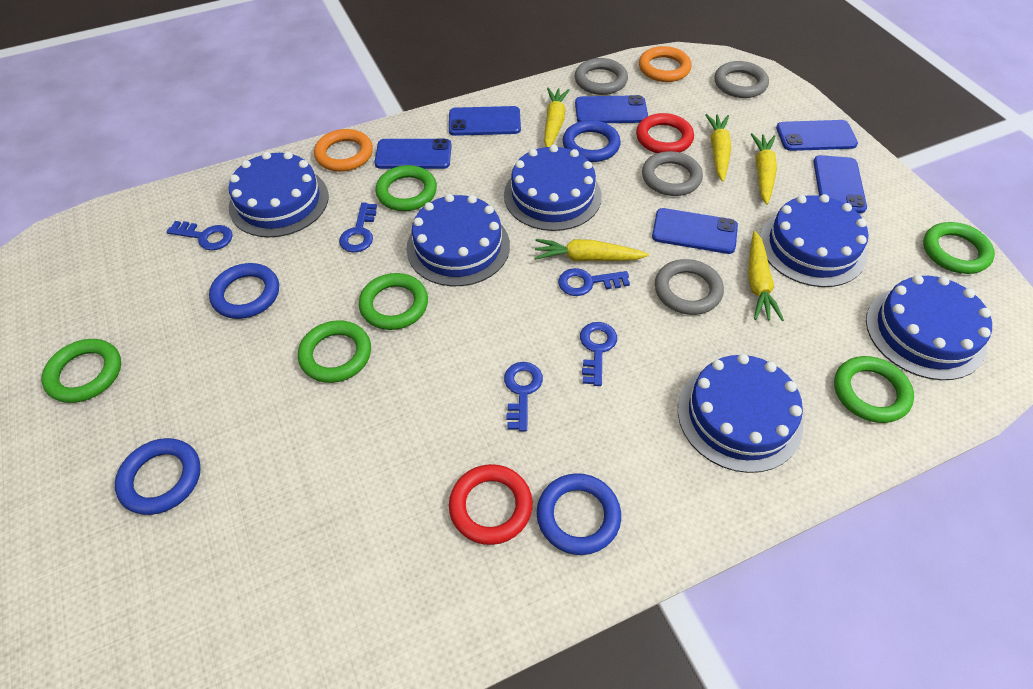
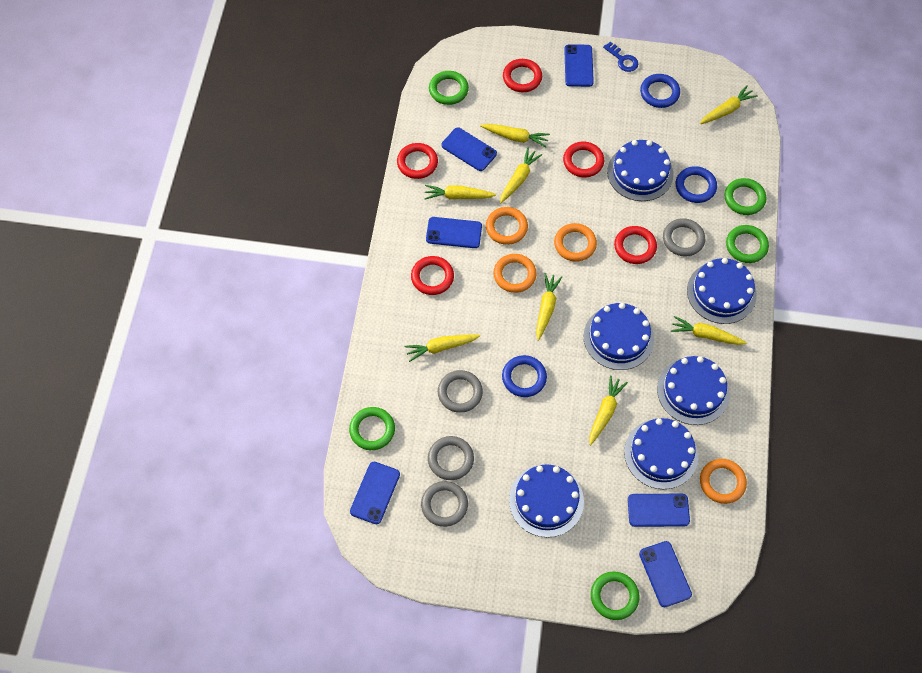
blue key: [167,221,233,250] [339,203,377,253] [504,362,543,431] [558,268,630,296] [580,322,617,386] = 5 -> [603,42,638,72] = 1
blue ring: [115,438,201,515] [209,263,279,319] [537,473,621,555] [563,120,621,162] = 4 -> [502,355,547,397] [640,74,680,108] [676,166,717,203] = 3
green ring: [41,339,121,403] [298,320,371,383] [359,273,428,330] [376,165,437,211] [834,356,914,423] [923,222,995,274] = 6 -> [349,407,395,450] [429,71,469,105] [591,571,639,620] [724,178,767,215] [726,225,769,263] = 5
orange ring: [314,129,373,172] [639,46,692,82] = 2 -> [486,207,528,245] [493,254,537,293] [554,223,597,261] [700,459,747,504] = 4
red ring: [449,464,533,545] [636,113,694,153] = 2 -> [397,143,438,179] [411,256,454,295] [503,59,542,92] [563,142,604,177] [614,226,657,264] = 5
yellow carrot: [534,239,649,261] [544,87,570,147] [705,114,731,182] [748,231,784,321] [751,133,777,205] = 5 -> [404,334,480,362] [424,185,496,199] [480,124,550,147] [500,148,542,203] [536,273,562,341] [589,375,628,446] [670,316,747,345] [700,85,758,124] = 8

